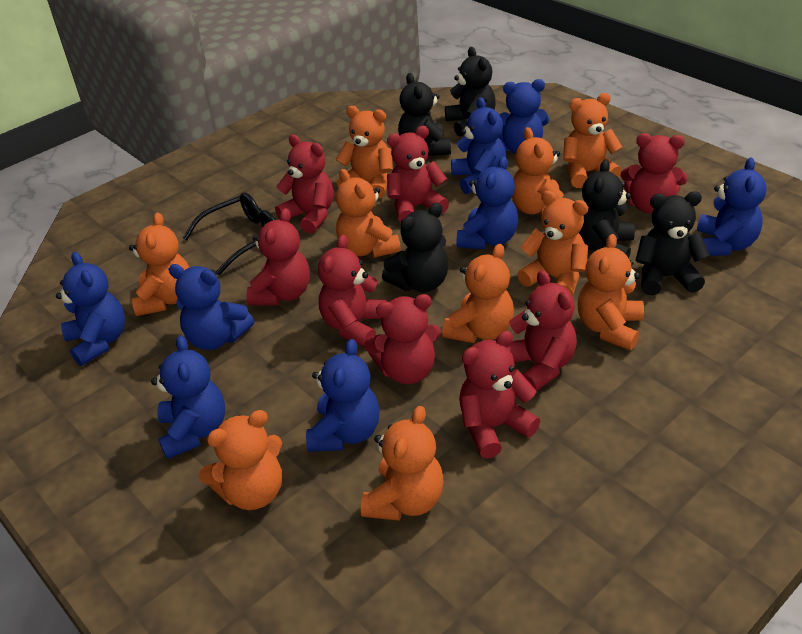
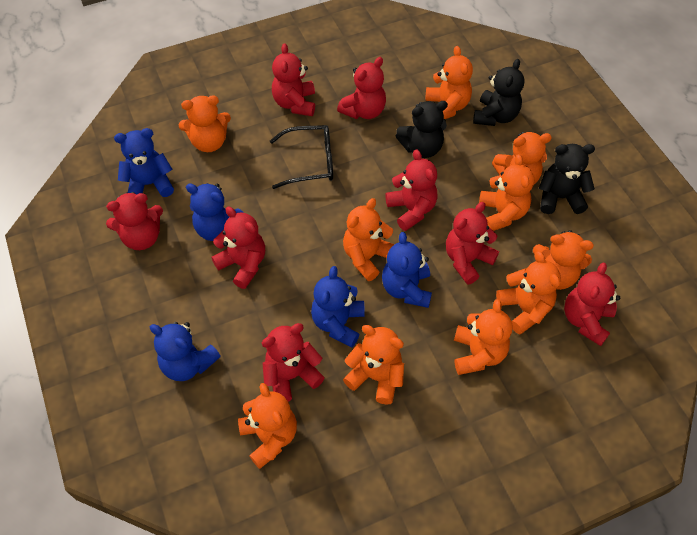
black teddy bear: [382,203,449,292] [398,73,451,156] [445,47,496,137] [579,159,635,258] [636,191,710,295] = 5 -> [396,101,448,158] [473,59,524,126] [539,144,595,214] = 3
blue teddy bear: [56,252,125,366] [151,335,225,459] [168,264,254,350] [306,339,380,452] [451,97,506,194] [456,156,518,249] [499,79,549,154] [697,157,767,256] = 8 -> [114,128,174,197] [150,322,221,381] [186,183,244,241] [311,266,365,348] [382,232,432,308] = 5

